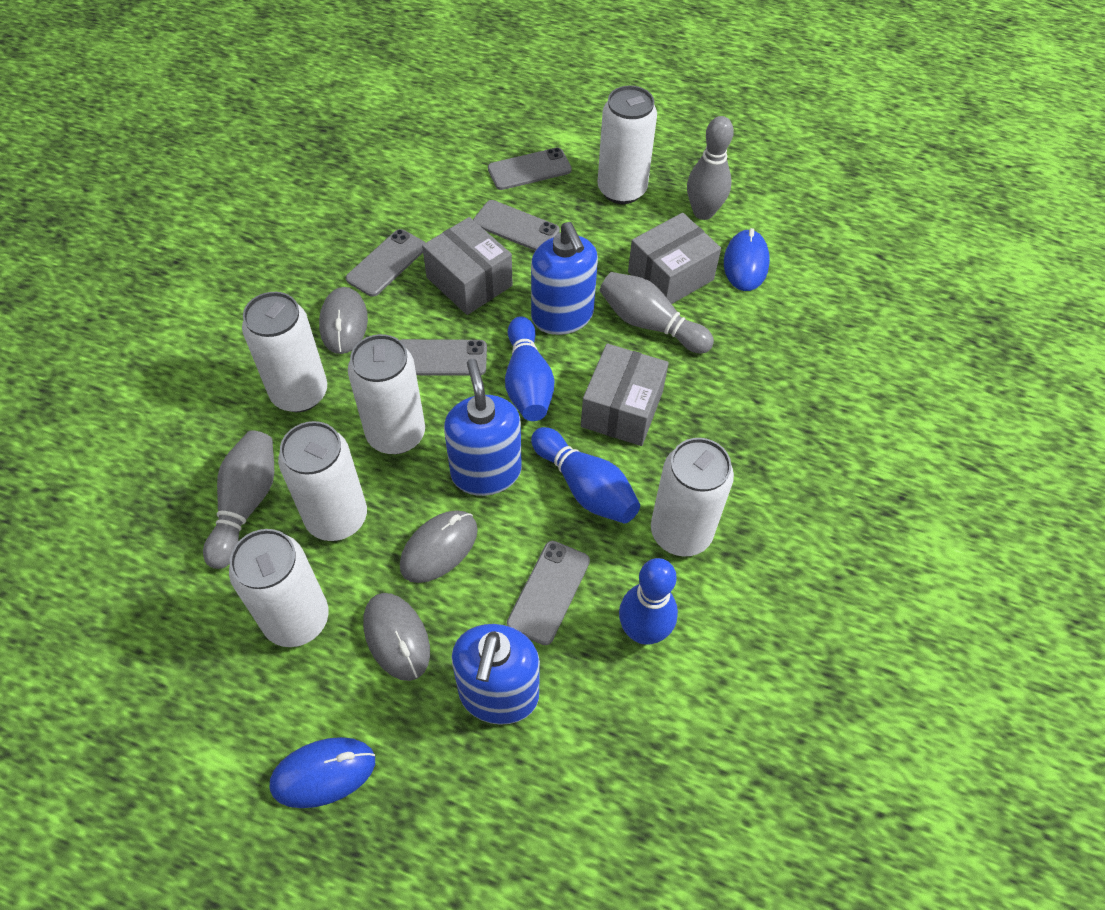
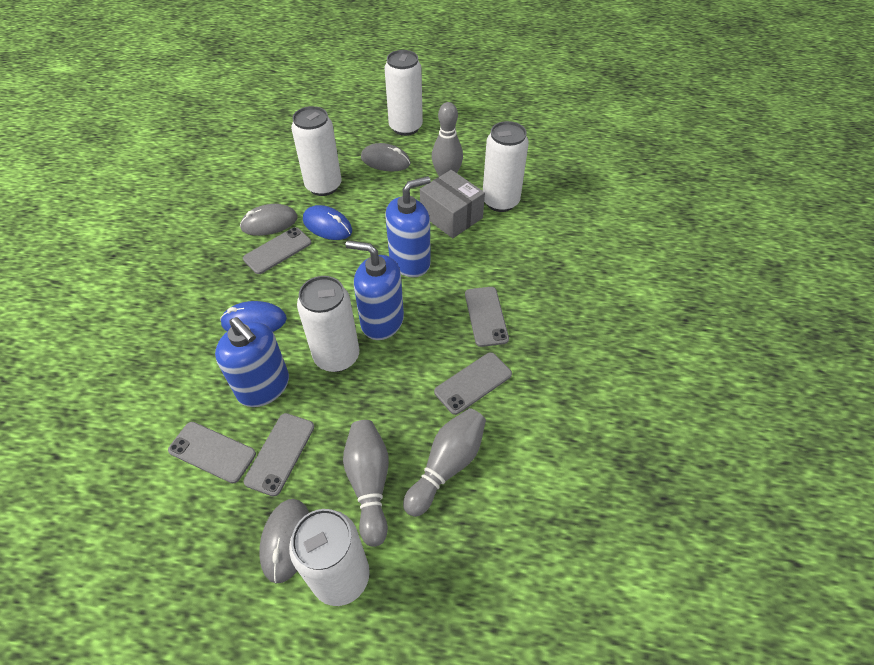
blue bowling pin: [505,316,554,421] [531,427,640,523] [619,558,678,645] = 3 -> none = 0
grey box: [422,217,513,315] [581,343,669,446] [628,213,721,304] = 3 -> [420,170,485,238] = 1
white can: [229,529,329,647] [242,292,327,412] [278,421,367,541] [348,334,425,454] [597,85,657,204] [651,438,734,557] = 6 -> [289,509,370,606] [291,106,341,196] [297,276,359,372] [384,50,423,136] [483,121,529,212] = 5

